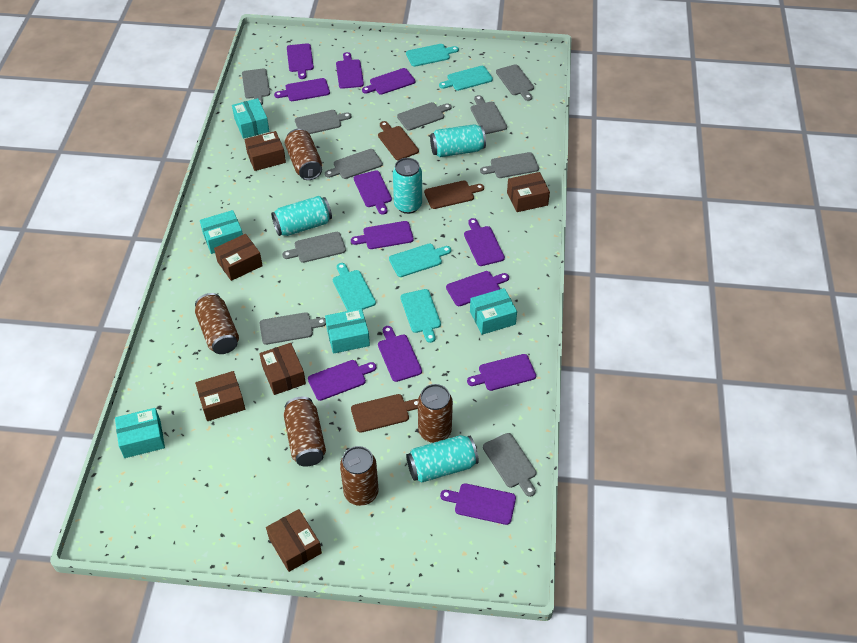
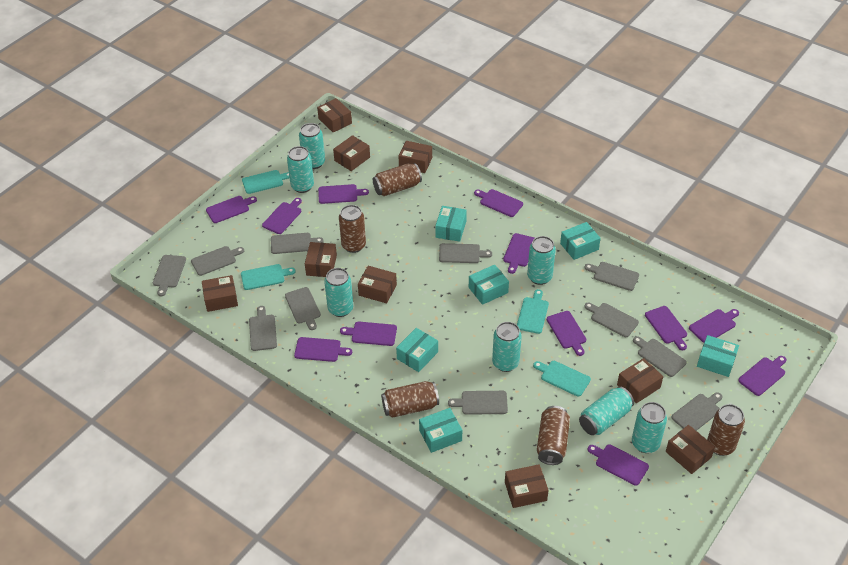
brown box: [195,371,245,421] [214,234,263,281] [245,131,286,171] [259,343,306,395] [266,509,322,572] [507,172,550,212] = 6 -> [202,275,238,312] [305,242,337,277] [317,98,352,133] [333,135,370,171] [358,266,397,304] [398,141,432,173] [505,464,549,508] [617,358,663,403] [666,425,715,474] = 9
brown cutting board: [351,394,418,433] [378,121,419,160] [424,181,484,209] = 3 -> none = 0
grey cutting board: [242,69,270,105] [259,312,326,345] [282,232,346,263] [295,110,351,134] [325,149,383,179] [397,102,452,131] [471,95,507,134] [480,152,539,178] [483,433,536,497] [496,64,534,101] = 10 -> [153,255,186,296] [191,246,244,276] [249,306,277,351] [271,233,324,254] [285,287,321,330] [439,243,492,263] [448,391,508,415] [584,262,639,291] [585,302,639,337] [633,336,687,377] [671,392,723,431] = 11
turquoise box: [115,408,165,458] [200,210,243,254] [232,98,269,139] [325,308,370,354] [470,288,517,335] = 5 -> [396,328,438,372] [419,408,462,453] [435,206,467,242] [469,265,509,305] [560,222,601,260] [697,335,739,377] = 6
turquoise can: [271,196,332,236] [393,158,422,214] [406,435,479,483] [430,124,486,157] = 4 -> [287,146,314,193] [299,123,325,169] [324,268,353,317] [492,322,522,372] [527,236,556,285] [579,386,634,435] [632,402,667,453] = 7
turquoise cutting board: [333,263,376,311] [389,243,451,277] [400,289,441,343] [406,44,459,67] [439,66,493,91] = 5 -> [241,264,296,290] [242,170,289,194] [517,289,549,334] [533,361,591,397] = 4

